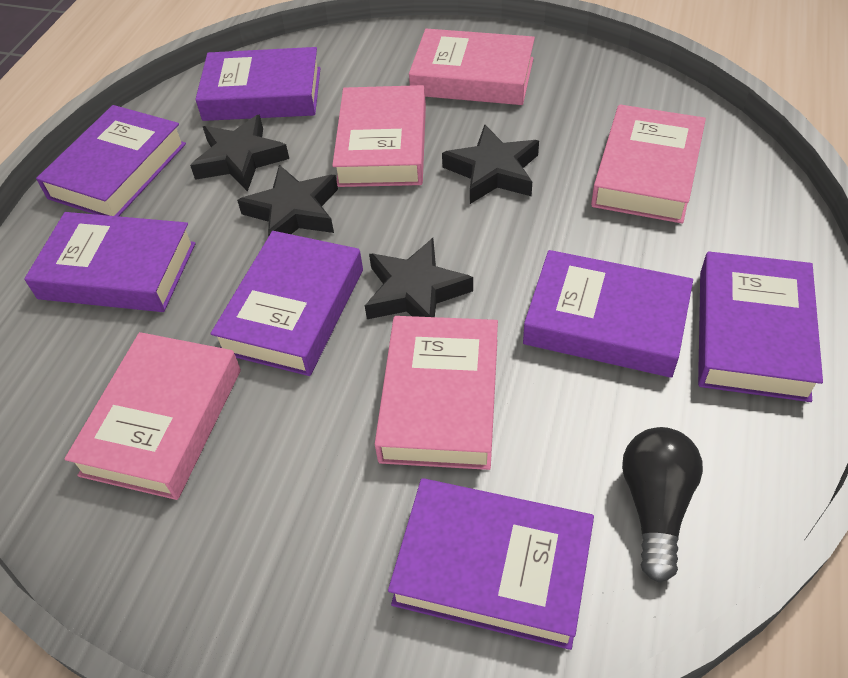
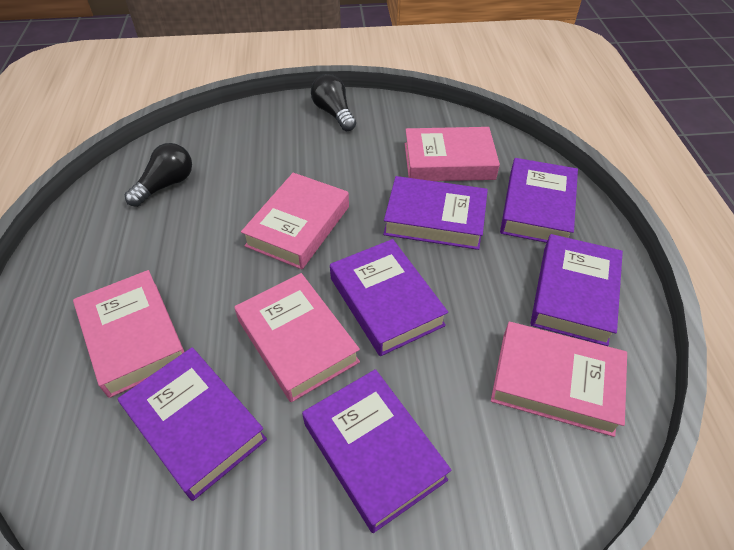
black light bulb: [622,427,703,582] = 1 -> [125,143,192,207] [311,74,356,131] = 2
black star: [190,114,289,192] [237,165,338,237] [365,238,473,319] [442,124,539,204] = 4 -> none = 0
purple book: [24,212,196,312] [36,105,186,216] [195,47,321,121] [210,231,363,376] [388,478,594,650] [523,250,693,378] [698,251,823,402] = 7 -> [118,347,267,501] [302,369,452,533] [330,239,448,356] [383,176,488,250] [500,158,578,243] [530,234,623,346] = 6

